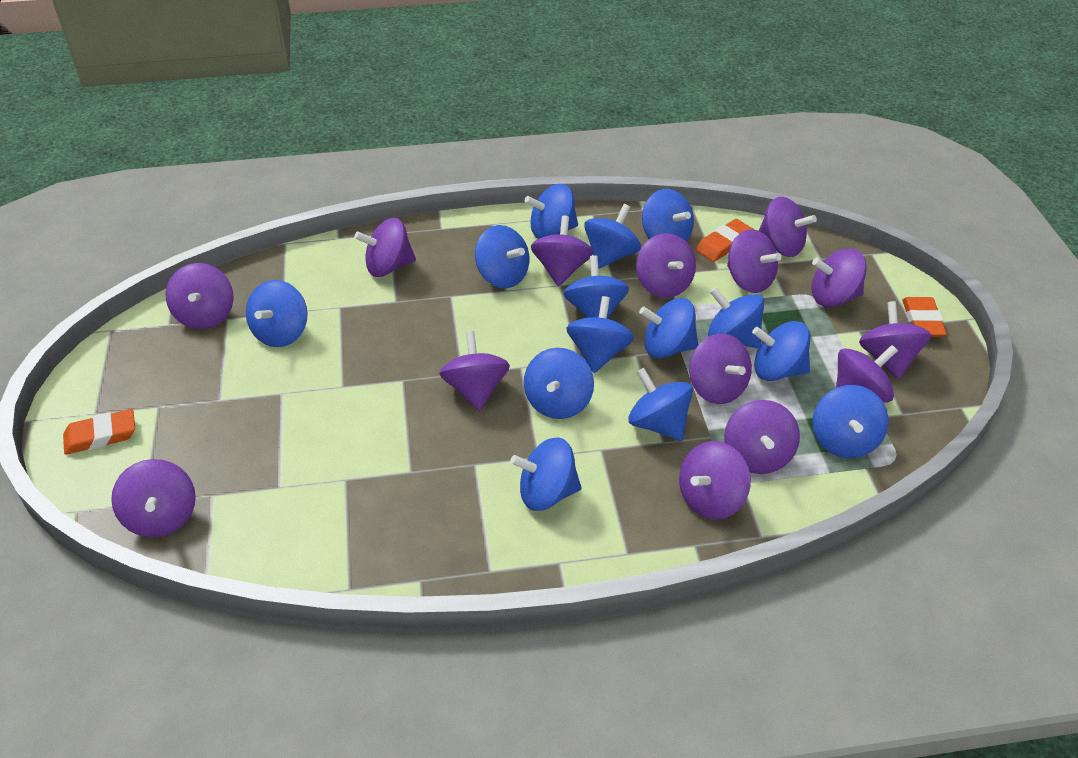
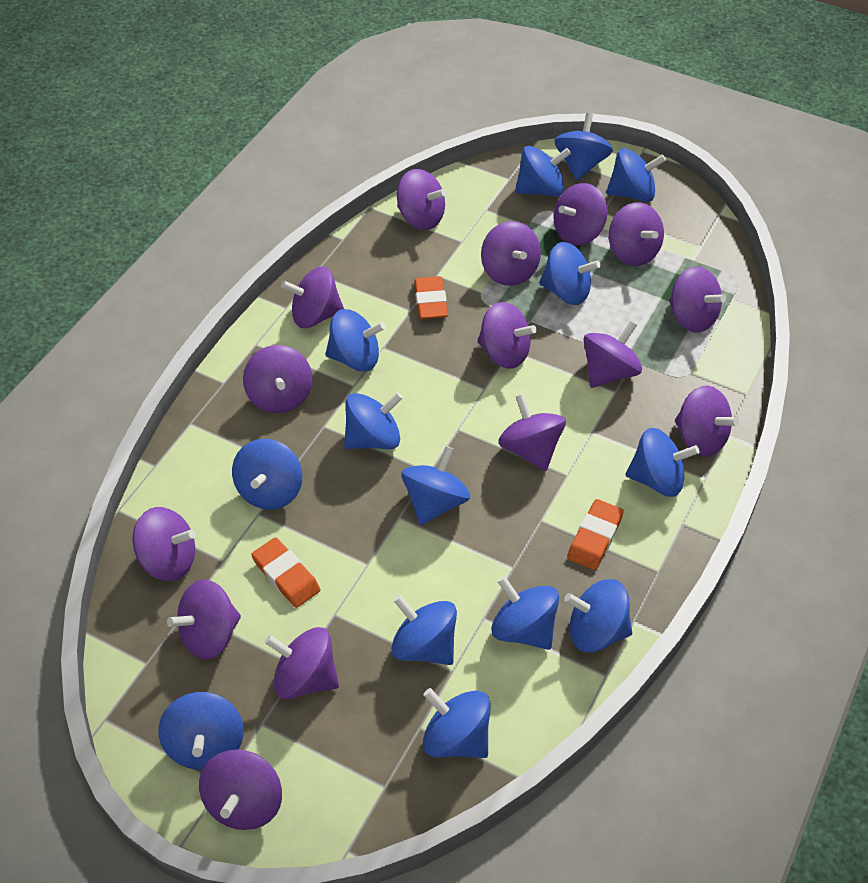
purple spinning top: [111,459,196,537] [166,263,233,329] [354,218,416,277] [439,331,510,411] [531,216,594,286] [636,233,696,298] [679,441,751,520] [689,334,752,404] [724,400,800,474] [727,229,781,293] [758,197,817,257] [812,249,866,307] [836,345,898,403] [859,301,931,379] = 14 -> [132,507,196,581] [167,579,241,659] [199,749,282,830] [243,345,312,413] [265,627,339,699] [281,267,344,328] [397,169,447,230] [477,302,537,369] [481,221,541,286] [498,394,566,471] [553,183,608,245] [583,321,642,388] [609,202,664,266] [669,266,726,333] [675,386,739,457] = 15

